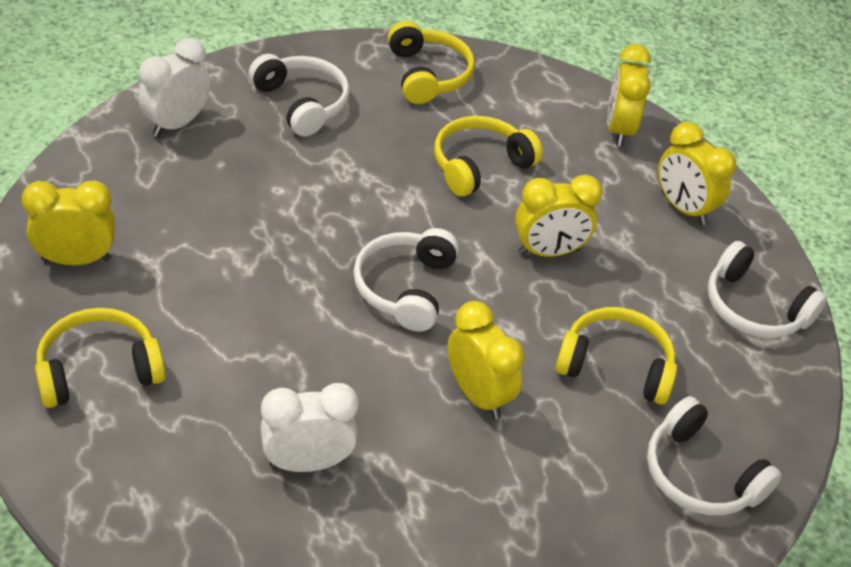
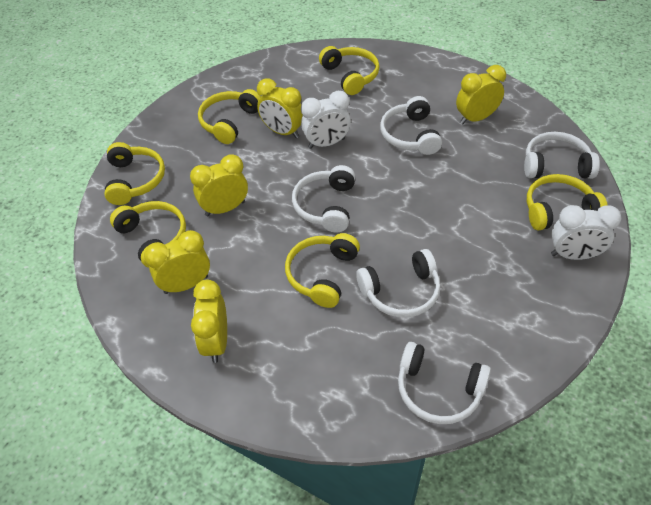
white headphones: [249,54,350,136] [353,228,459,332] [647,396,782,515] [708,241,827,338] = 4 -> [292,165,356,232] [356,249,440,318] [380,96,442,155] [398,342,491,424] [524,132,600,179] = 5
yellow headphones: [35,308,166,408] [388,21,475,104] [434,116,543,197] [556,307,677,405] = 4 -> [104,142,165,205] [110,201,186,268] [198,89,261,144] [285,233,360,308] [319,46,379,95] [527,174,607,230] = 6

